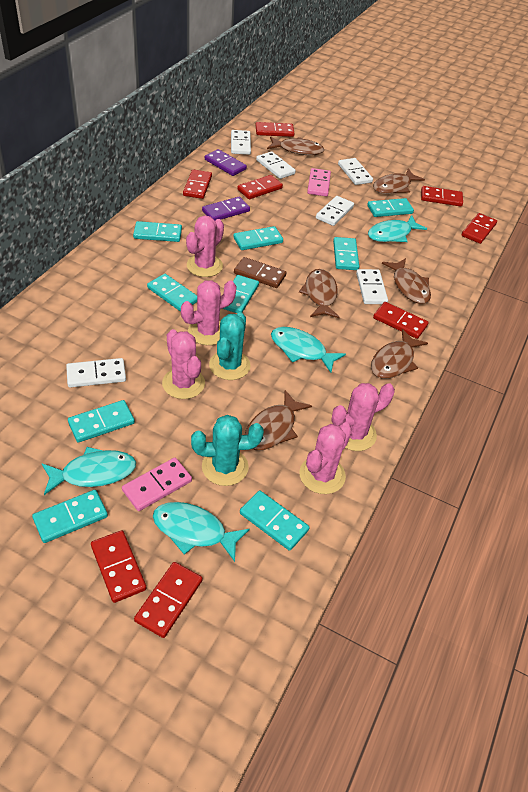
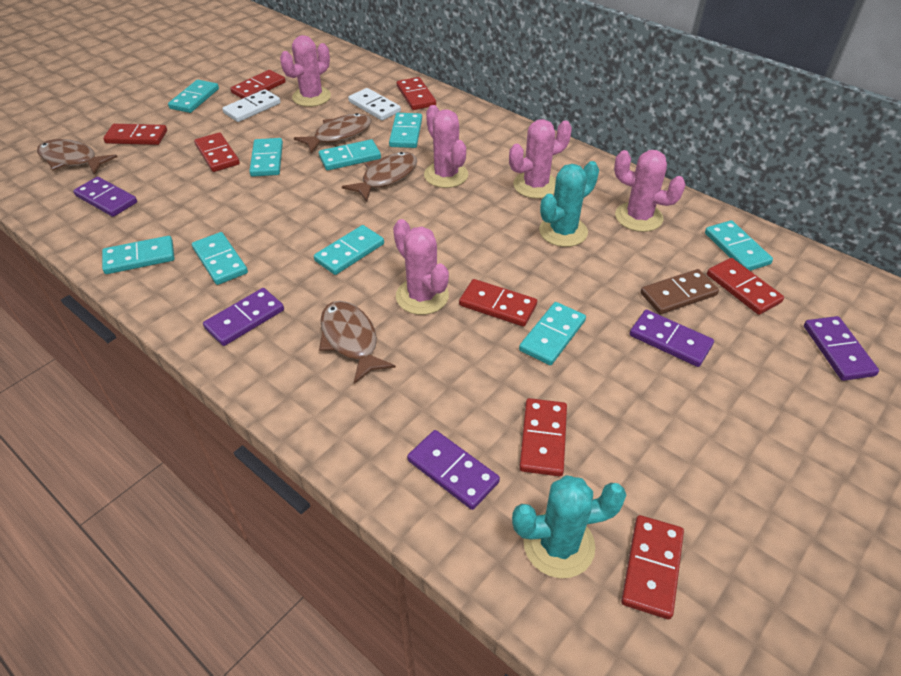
brown fish: [245,390,312,451] [267,136,324,155] [299,269,340,318] [371,329,428,379] [373,168,425,194] [382,258,431,304] = 6 -> [37,139,117,174] [294,113,371,153] [319,301,396,384] [342,152,417,202] = 4
pink domino: [122,458,192,511] [307,168,331,196] = 2 -> none = 0
purple domino: [202,197,250,221] [205,149,247,176] = 2 -> [73,177,137,217] [203,288,284,346] [407,430,500,510] [630,310,714,367] [804,316,879,381] = 5
turquoise fish: [41,447,136,495] [153,502,250,562] [271,327,346,373] [368,215,427,242] = 4 -> none = 0
white domino: [66,358,126,388] [231,130,251,155] [256,151,296,179] [316,196,354,226] [338,158,373,185] [356,269,388,304] = 6 -> [222,89,281,122] [348,88,401,120] = 2

